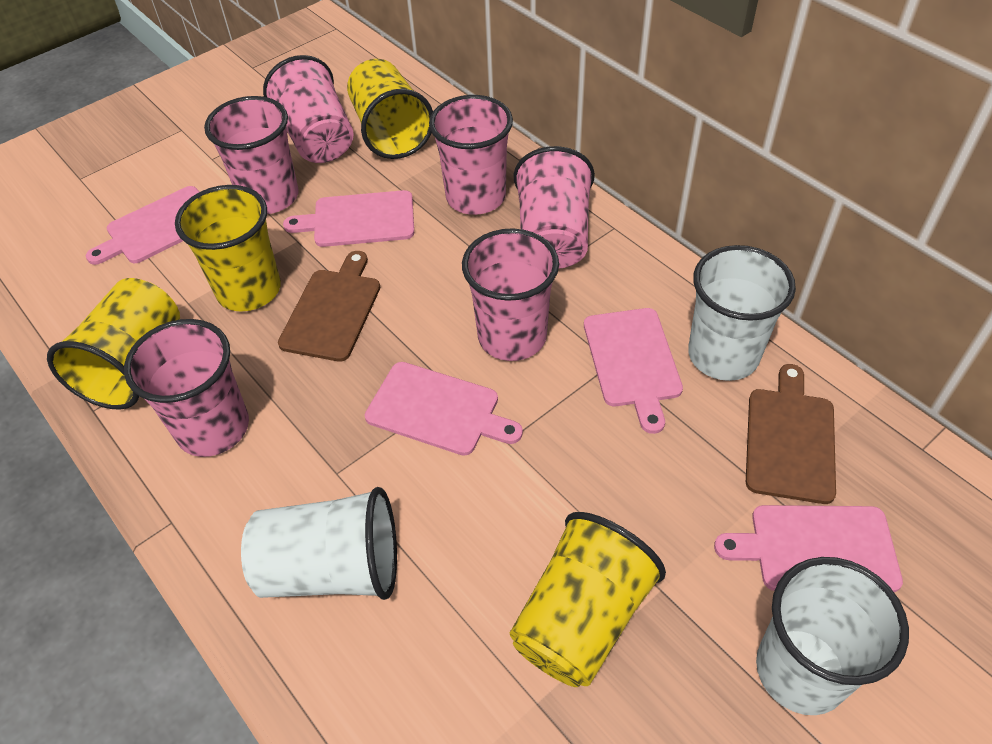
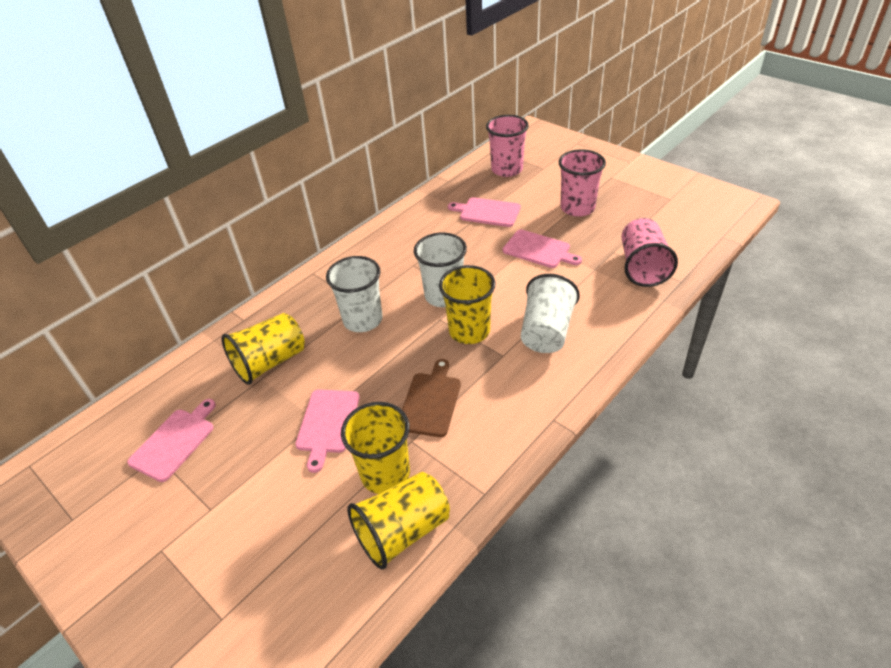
brown cutting board: [278,251,380,362] [746,364,836,504] = 2 -> [402,359,461,437] = 1
pink cup: [124,319,249,457] [204,96,299,214] [263,55,353,163] [429,95,513,215] [462,228,559,361] [514,146,595,269] = 6 -> [486,115,529,177] [559,149,606,217] [621,218,678,287] = 3
pink cutting board: [86,186,199,265] [283,190,414,247] [365,362,523,456] [584,308,683,434] [714,505,903,592] = 5 -> [127,399,216,482] [295,389,360,473] [448,197,521,227] [503,229,582,268] = 4

